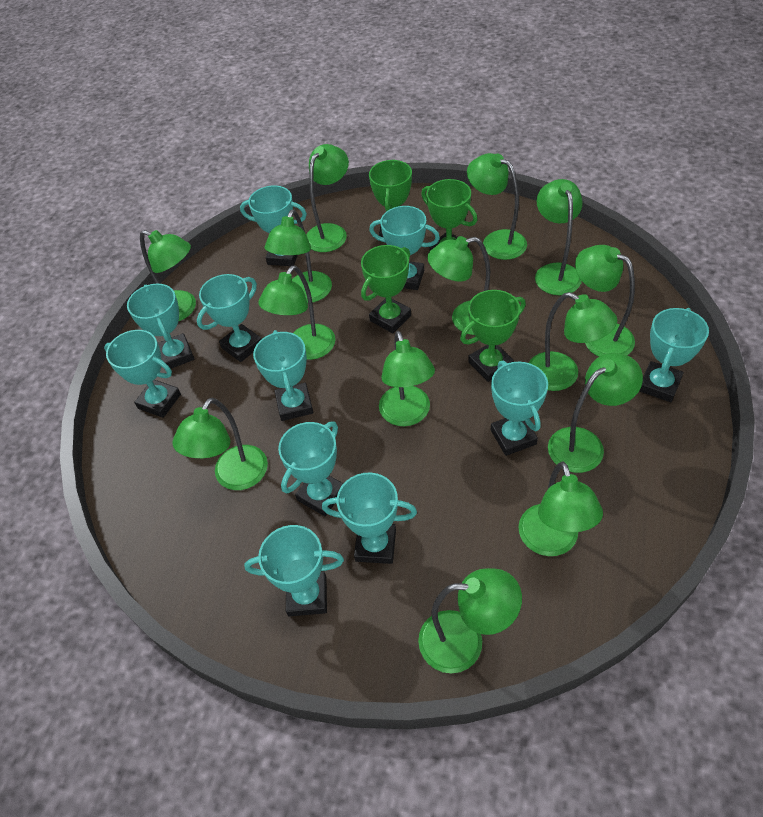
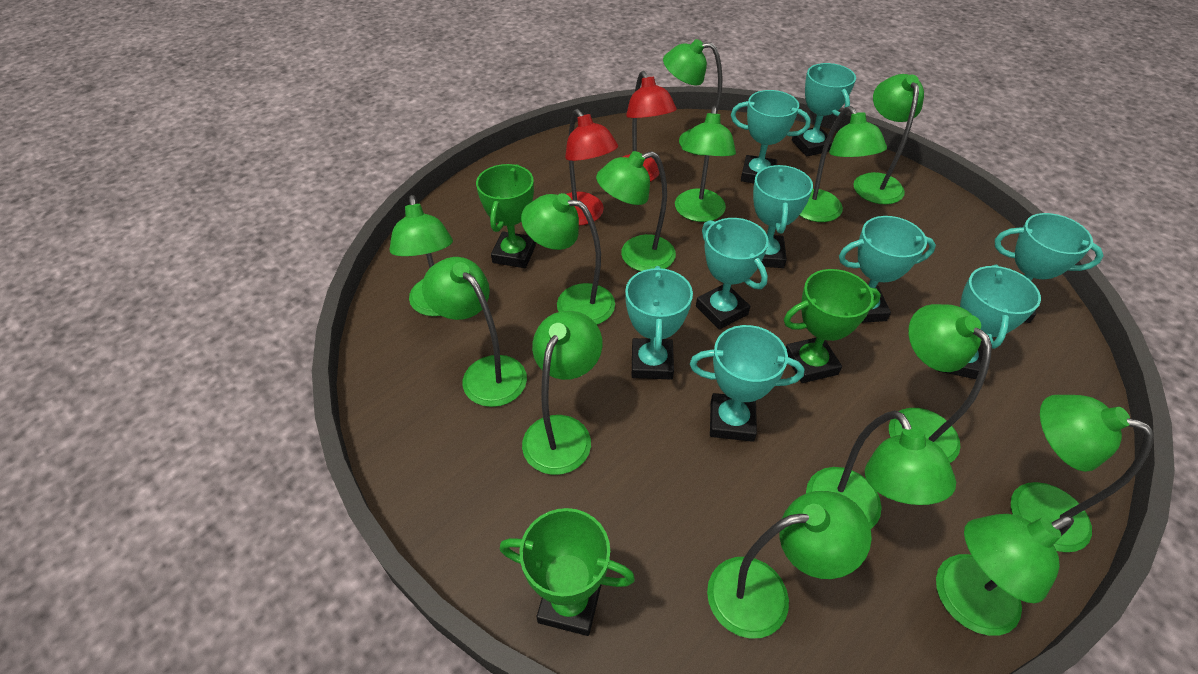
green trophy: [361,245,411,333] [369,160,412,238] [421,179,477,251] [460,290,526,382] = 4 -> [476,164,536,268] [500,508,635,636] [784,269,881,383] = 3
red lamp: none = 0 -> [565,109,618,225] [623,71,677,182] = 2
turquoise trophy: [104,330,181,418] [127,284,195,369] [197,274,261,362] [240,185,307,266] [244,525,344,616] [253,330,313,421] [278,422,344,516] [322,472,417,564] [369,206,440,290] [491,361,548,456] [639,308,709,402] = 11 -> [625,266,693,380] [690,325,804,442] [696,218,769,329] [731,90,811,183] [753,165,813,268] [792,63,856,157] [839,216,936,323] [938,265,1041,379] [995,213,1104,323] = 9

